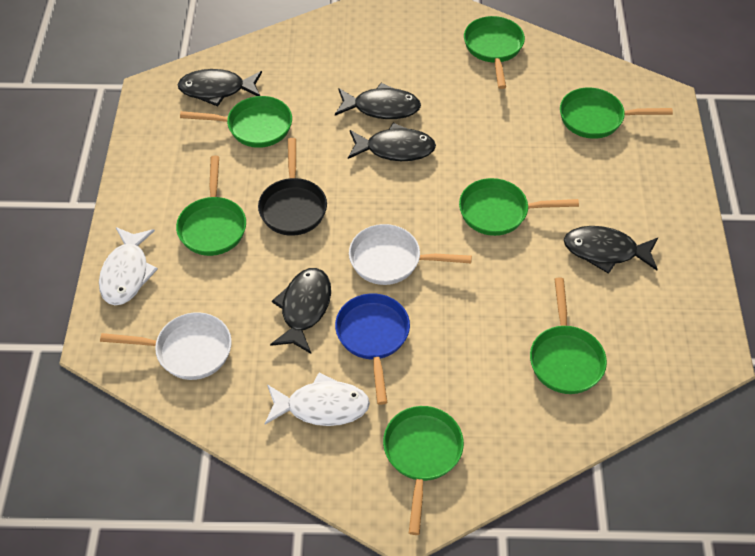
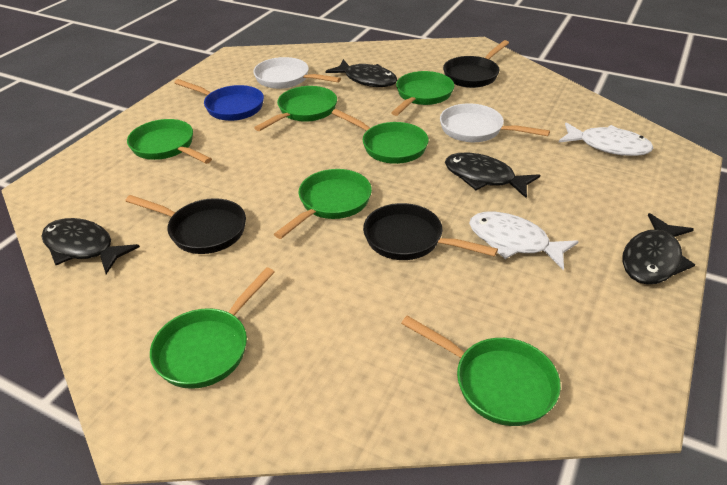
black fish: [178,69,262,106] [270,268,331,354] [335,83,421,119] [348,123,436,161] [564,226,658,274] = 5 -> [41,218,140,274] [326,59,397,87] [445,153,540,198] [622,213,695,285] = 4
black pan: [258,138,327,236] = 1 -> [126,195,246,254] [363,203,498,260] [443,40,509,88] = 3

